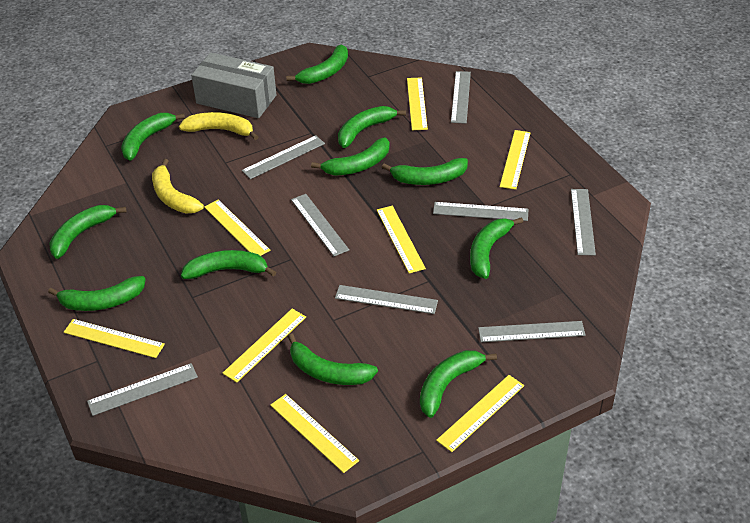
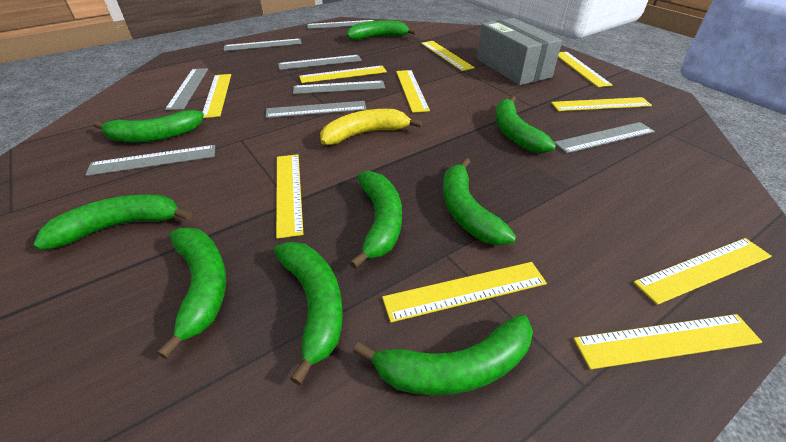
green banana: [48,276,145,311] [49,205,127,259] [121,113,185,161] [181,250,276,279] [286,45,348,84] [288,333,378,385] [311,137,389,176] [338,106,406,148] [382,158,468,185] [420,350,497,418] [470,217,523,279] = 11 -> [33,195,192,250] [93,110,204,143] [157,227,226,359] [274,242,343,385] [347,20,417,40] [349,171,402,269] [353,314,533,396] [443,158,516,246] [495,96,556,153] = 9
yellow banana: [152,159,204,213] [179,112,258,140] = 2 -> [320,109,422,145] = 1
yellow ruler: [64,319,165,358] [204,200,270,256] [222,309,306,383] [270,394,359,473] [377,206,426,273] [407,77,428,130] [436,375,524,452] [500,130,531,190] = 8 -> [203,74,231,118] [276,154,303,239] [299,66,387,83] [382,262,547,322] [396,70,430,113] [421,41,475,71] [551,97,652,111] [558,52,612,87] [574,314,762,370] [633,238,772,305] = 10

